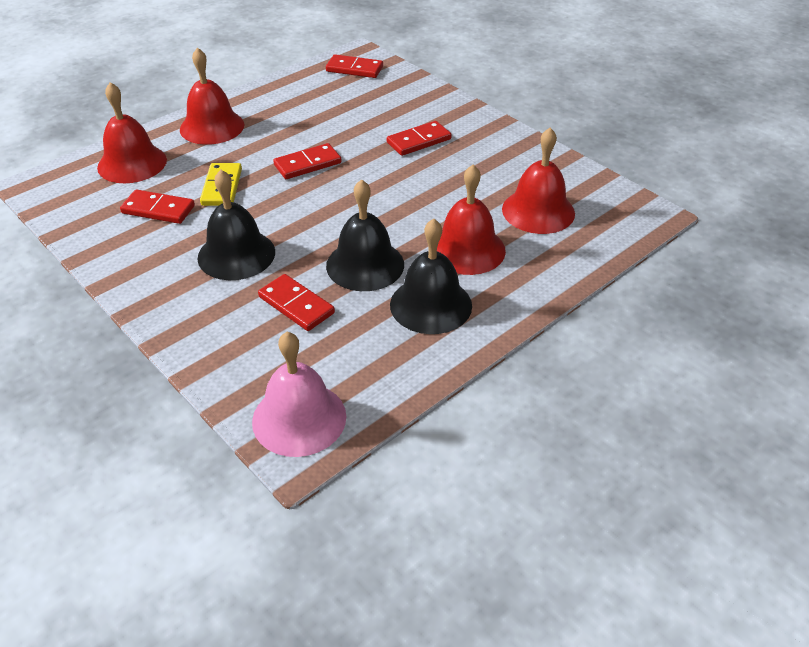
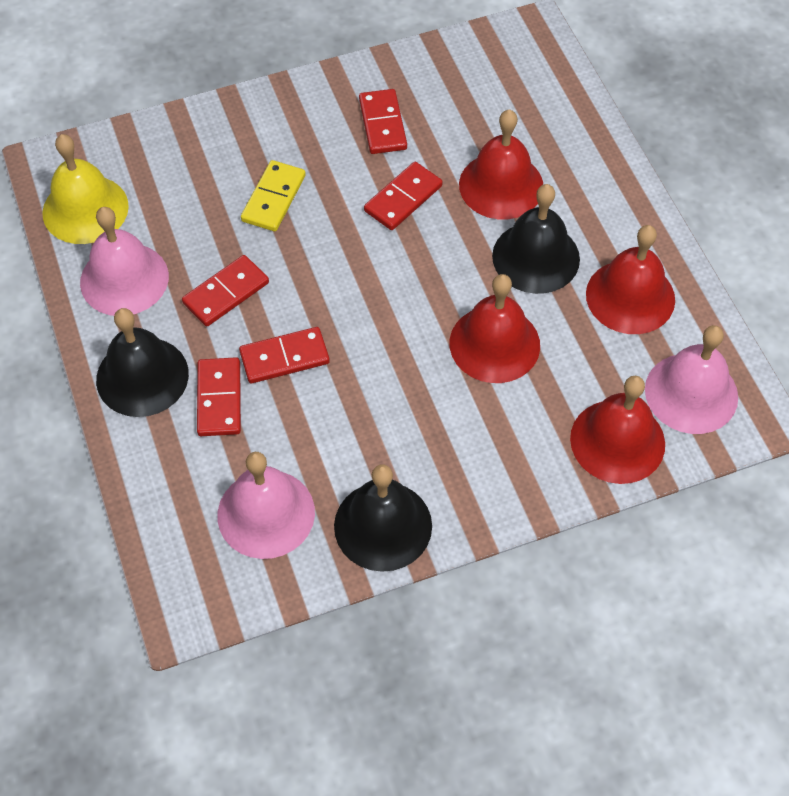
pink bell: [252,332,347,457] = 1 -> [80,207,169,316] [218,452,315,559] [645,325,738,434] = 3
yellow bell: none = 0 -> [42,134,129,244] = 1

